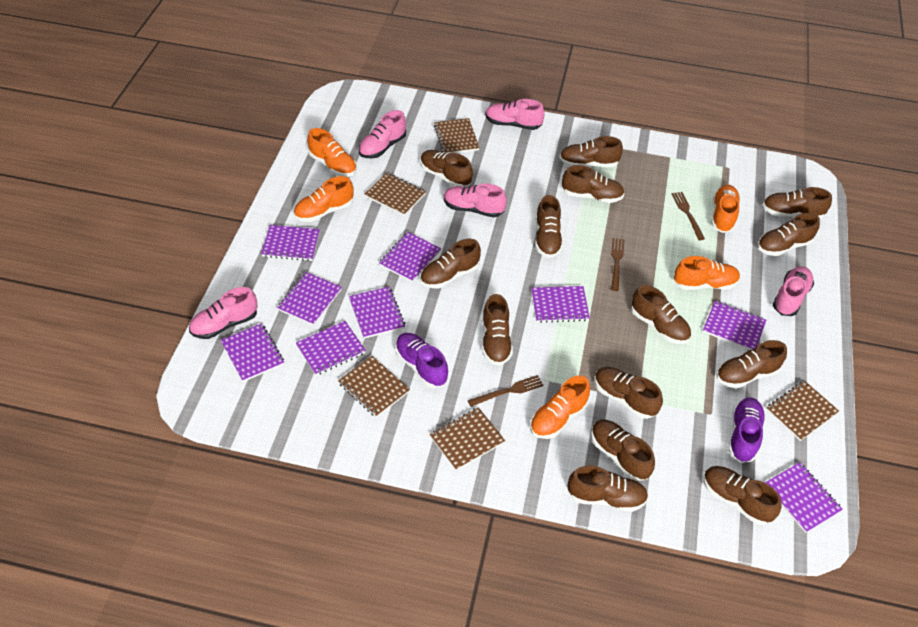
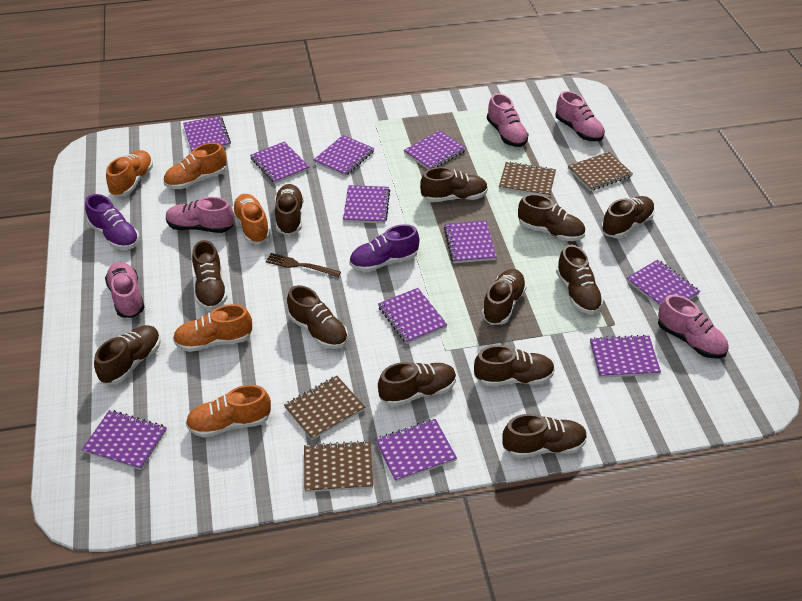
brown fork: [468,375,544,407] [611,238,624,291] [672,192,705,240] = 3 -> [266,253,341,277] = 1
brown notebook: [338,356,410,417] [364,172,426,216] [430,407,505,471] [434,118,480,153] [766,381,839,441] = 5 -> [284,376,365,440] [304,440,373,492] [499,161,556,197] [568,152,633,191] = 4
brown shoe: [420,239,481,288] [421,150,472,187] [482,294,513,366] [535,195,563,258] [560,136,623,167] [562,165,624,203] [567,466,648,512] [591,419,655,481] [595,367,663,419] [631,285,691,344] [703,466,782,525] [716,340,787,388] [757,213,820,256] [763,187,832,219] = 14 -> [94,325,161,385] [192,240,228,310] [275,184,304,235] [287,285,348,349] [378,362,456,406] [420,167,488,202] [474,345,555,386] [481,269,527,325] [503,414,587,458] [518,194,585,241] [556,245,604,314] [601,196,655,238] = 12
purple notebook: [221,323,284,382] [261,225,320,261] [277,272,342,326] [296,321,366,375] [349,287,405,339] [379,232,441,282] [532,286,590,323] [703,301,766,350] [765,462,843,533] = 9 -> [82,410,167,470] [183,116,231,152] [250,142,309,184] [313,135,374,176] [343,185,390,224] [375,419,457,482] [378,288,448,344] [404,130,466,169] [444,221,497,263] [590,335,661,378] [626,259,700,307] = 11

